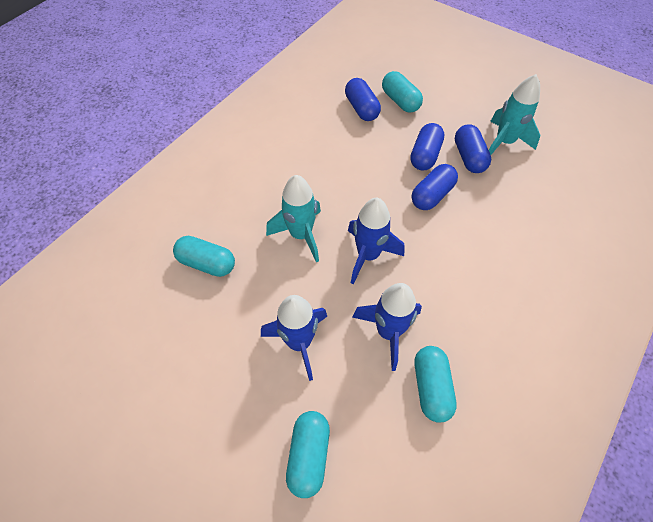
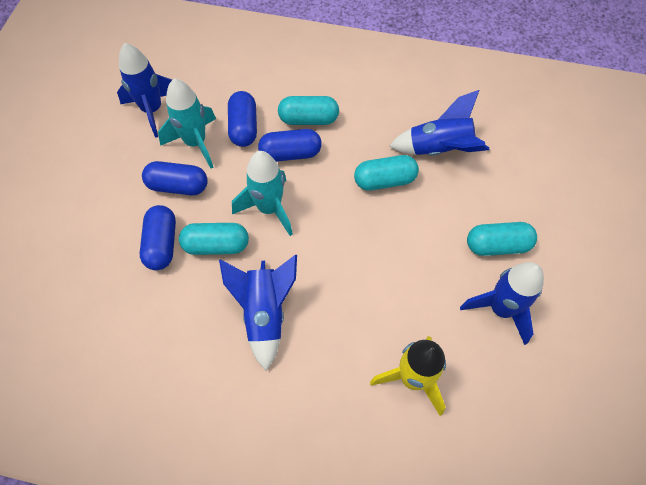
blue rocket: [261,295,327,381] [348,198,405,284] [352,283,422,371] = 3 -> [117,43,172,138] [219,255,297,371] [389,90,489,156] [460,262,544,345] = 4
yellow rocket: none = 0 -> [370,336,446,416] = 1

